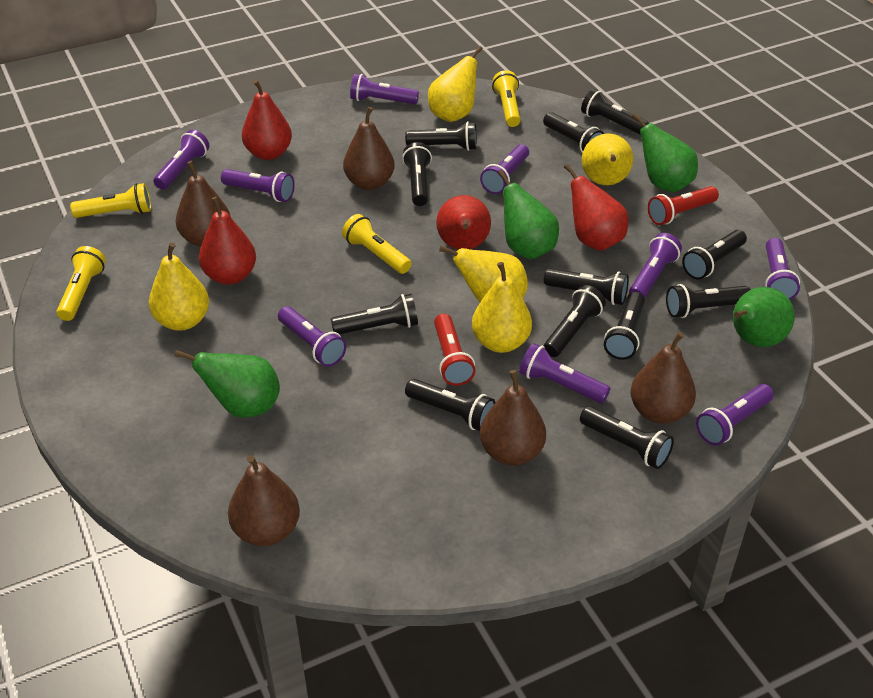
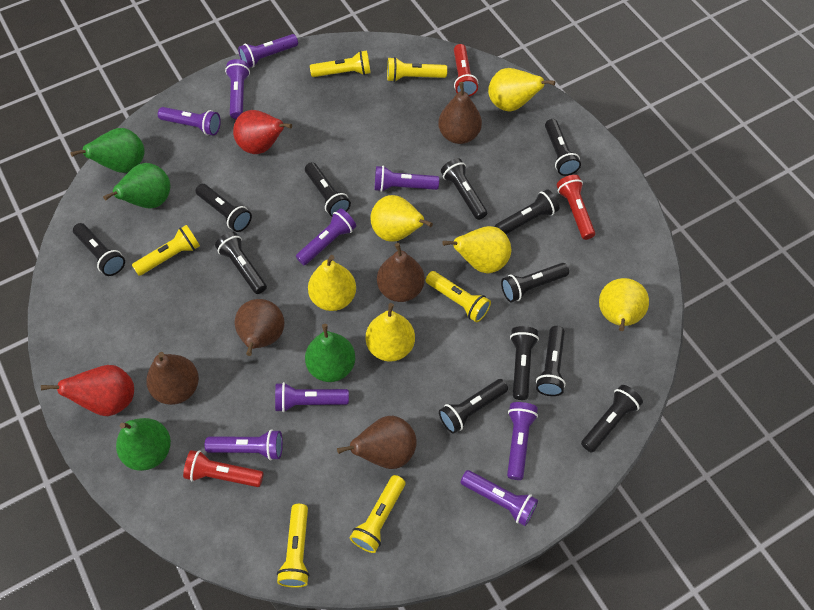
red flashlight: [434,314,476,386] [648,186,719,225] = 2 -> [183,450,264,487] [454,44,478,96] [557,175,595,240] = 3
red pear: [199,197,256,285] [242,80,292,160] [436,195,491,250] [564,164,629,251] = 4 -> [41,365,134,416] [233,110,292,154] = 2
yellow flashlight: [56,246,106,321] [70,183,151,218] [342,214,411,274] [492,70,520,127] = 4 -> [132,225,200,276] [277,504,310,588] [310,50,371,77] [350,475,405,553] [387,57,447,82] [426,271,491,322] = 6
yellow pear: [149,242,209,331] [428,46,483,122] [439,246,528,302] [472,262,532,353] [582,134,633,185] = 5 -> [308,255,356,311] [366,303,415,362] [370,195,433,242] [443,226,511,273] [488,68,555,112] [599,278,649,331] = 6

